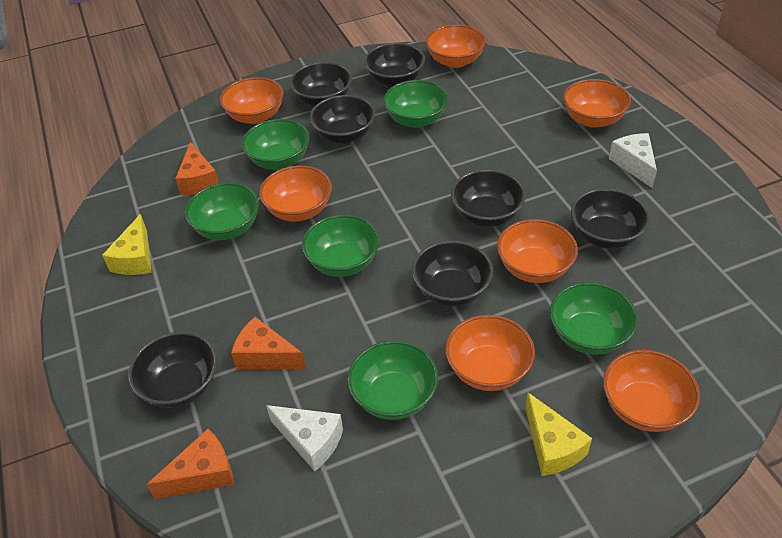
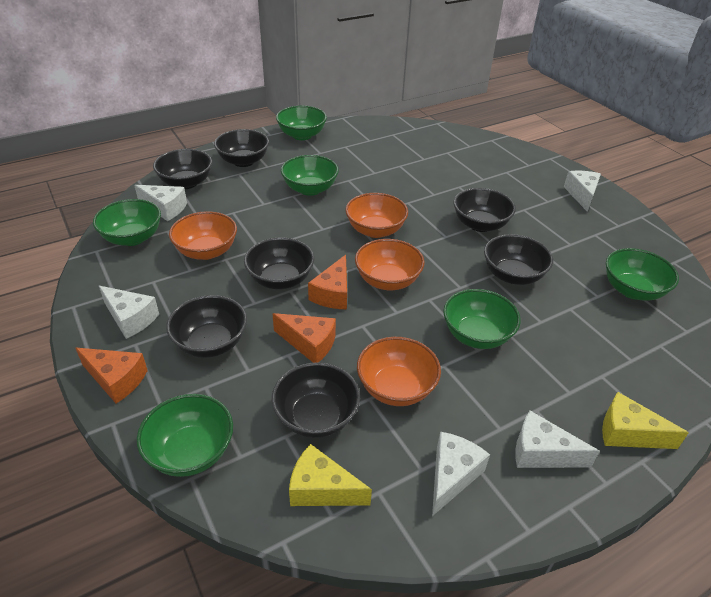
orange bowl: [220,77,284,124] [259,165,332,221] [426,25,486,68] [445,315,535,391] [497,219,578,283] [563,79,631,128] [603,350,700,432] = 7 -> [169,211,237,260] [345,193,408,238] [355,239,425,290] [357,337,441,406] = 4
white cheese: [266,405,343,471] [609,133,657,188] = 2 -> [99,286,159,339] [134,185,187,221] [432,432,490,516] [515,411,600,468] [564,171,601,212] = 5

